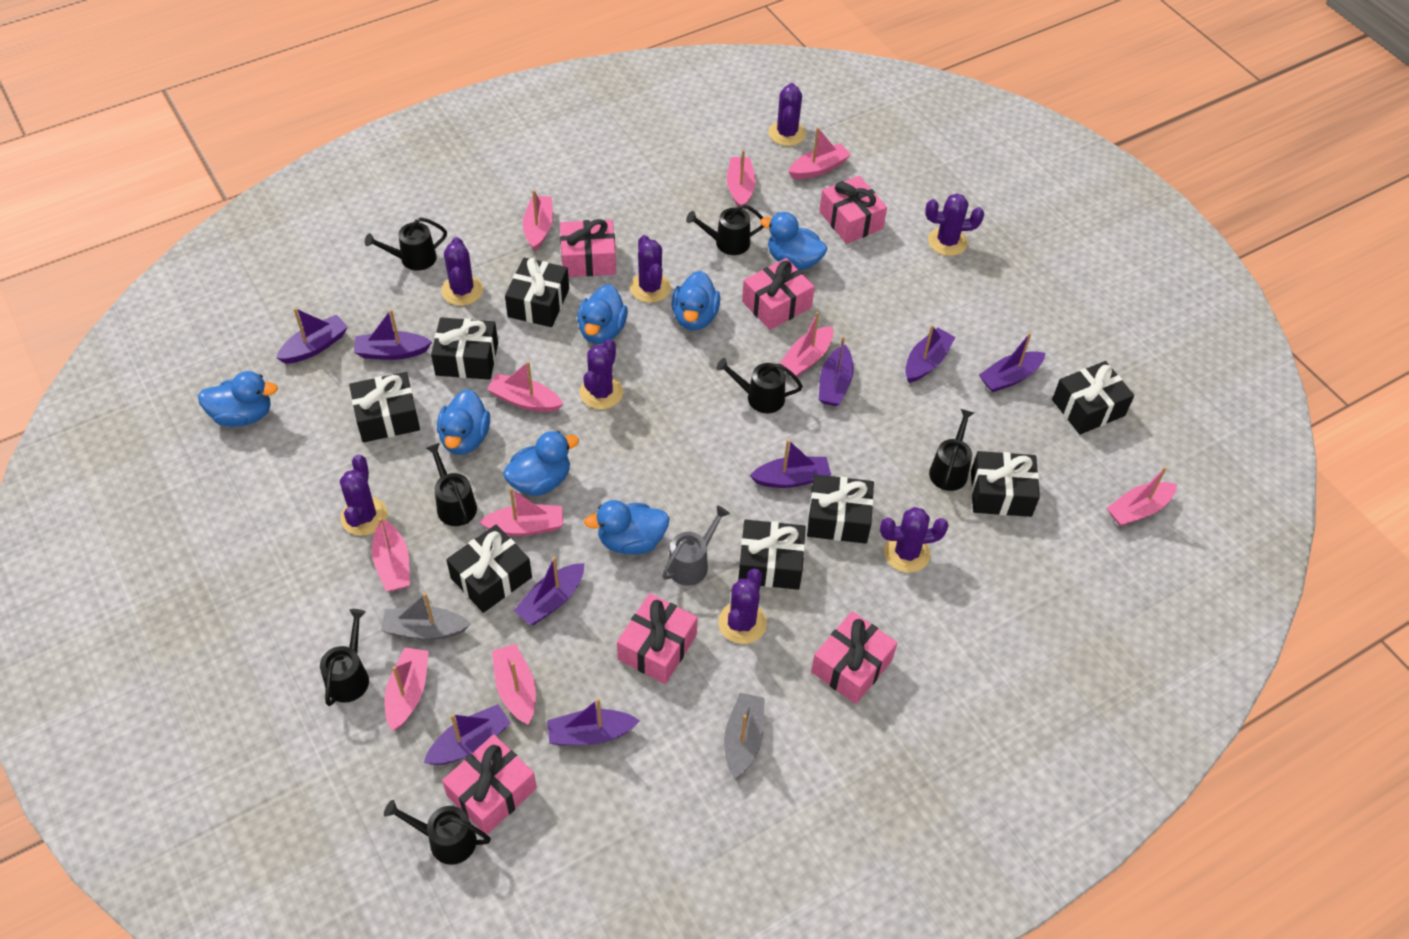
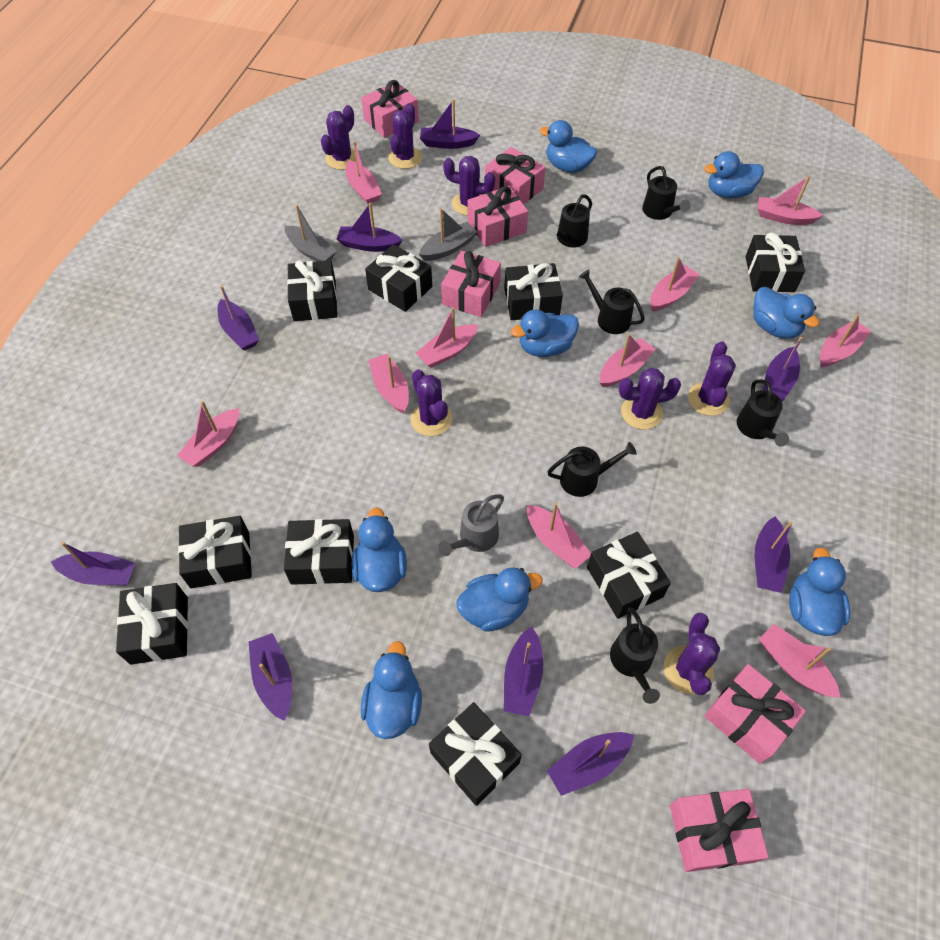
black gift: [349,372,420,443] [431,317,498,380] [446,525,532,613] [505,258,569,327] [738,520,806,590] [807,474,874,544] [971,451,1040,517] [1052,361,1134,435] = 8 -> [116,583,188,665] [178,516,252,589] [284,519,354,585] [287,260,337,321] [365,244,432,312] [429,702,522,806] [504,263,563,320] [587,532,671,619] [746,233,805,292] = 9
black watering can: [320,609,369,706] [365,217,447,271] [384,800,491,865] [426,443,477,526] [686,204,764,255] [716,358,803,413] [929,409,974,491] = 7 -> [546,194,592,248] [547,442,637,497] [579,269,645,334] [610,608,660,704] [642,166,690,220] [737,379,789,447] = 6
blue duck: [198,371,278,427] [437,389,490,455] [503,431,579,496] [577,284,628,344] [584,500,669,555] [672,271,720,330] [760,212,827,270] = 7 -> [352,508,407,592] [361,641,422,739] [456,567,543,632] [511,310,579,357] [540,120,597,173] [704,151,764,198] [753,287,819,339] [789,547,850,636] = 8
purple cactus: [340,455,388,536] [441,237,483,306] [580,339,623,409] [630,235,671,303] [718,568,767,644] [769,83,806,146] [880,507,949,573] [925,193,984,256] = 8 -> [321,105,356,170] [388,103,422,169] [410,370,452,436] [443,156,495,216] [619,368,681,430] [664,613,720,695] [688,341,736,416] = 7

